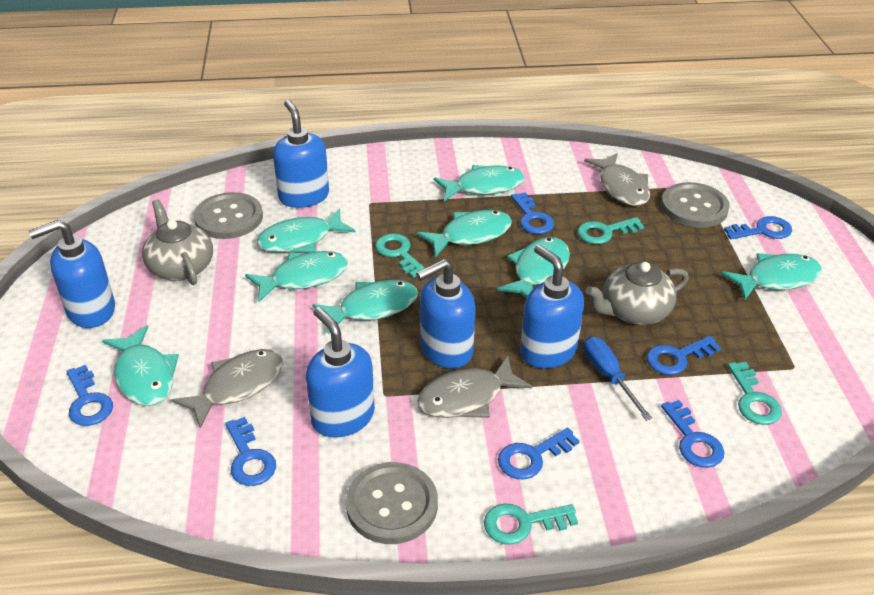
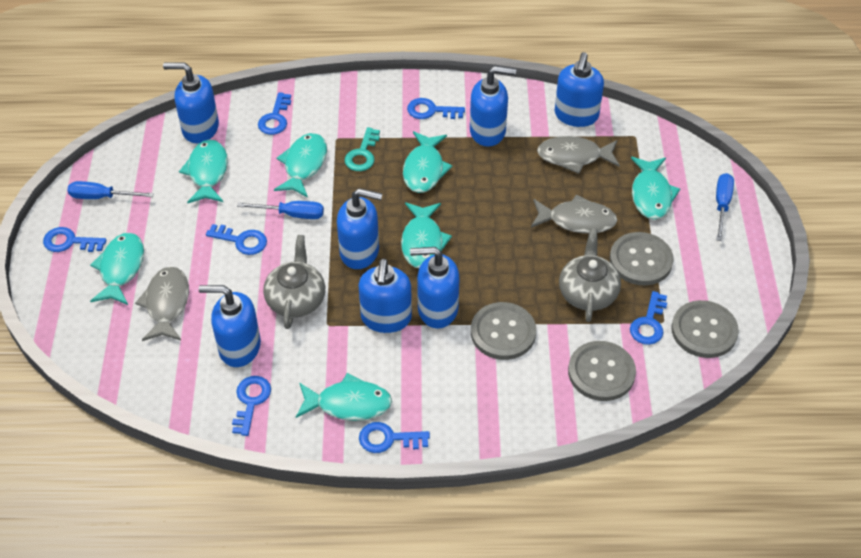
blue screwdriver: [583,336,652,421] = 1 -> [68,181,154,199] [237,201,324,219] [716,173,734,241] = 3
blue soap dispenser: [29,220,115,328] [273,100,329,208] [306,307,375,438] [416,259,476,369] [520,245,584,368] = 5 -> [163,62,219,143] [199,285,261,367] [337,188,383,269] [359,259,412,333] [410,247,459,328] [470,66,516,147] [555,52,604,127] = 7
grey button: [194,192,263,239] [346,462,438,544] [661,182,730,228] = 3 -> [471,302,536,360] [568,341,636,401] [610,232,674,285] [671,300,739,358] = 4
turquoise fish: [102,325,179,406] [245,251,348,303] [257,208,355,252] [312,280,418,334] [417,210,512,257] [434,165,525,201] [497,237,570,298] [721,253,822,301] = 8 -> [90,233,144,305] [179,139,228,204] [274,133,327,198] [296,373,392,421] [401,202,452,268] [403,131,452,193] [631,157,680,220] = 7
turquoise key: [375,233,425,278] [484,503,578,545] [577,217,644,244] [728,362,782,425] = 4 -> [344,127,380,171] = 1

